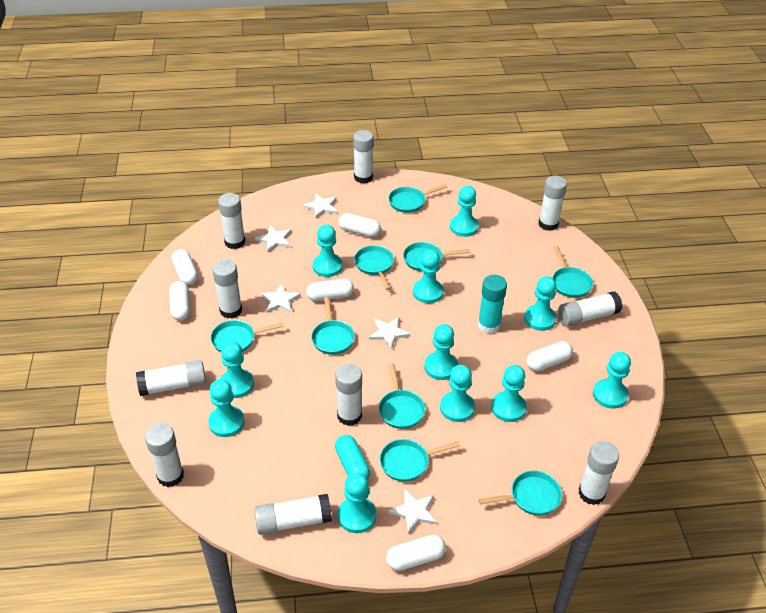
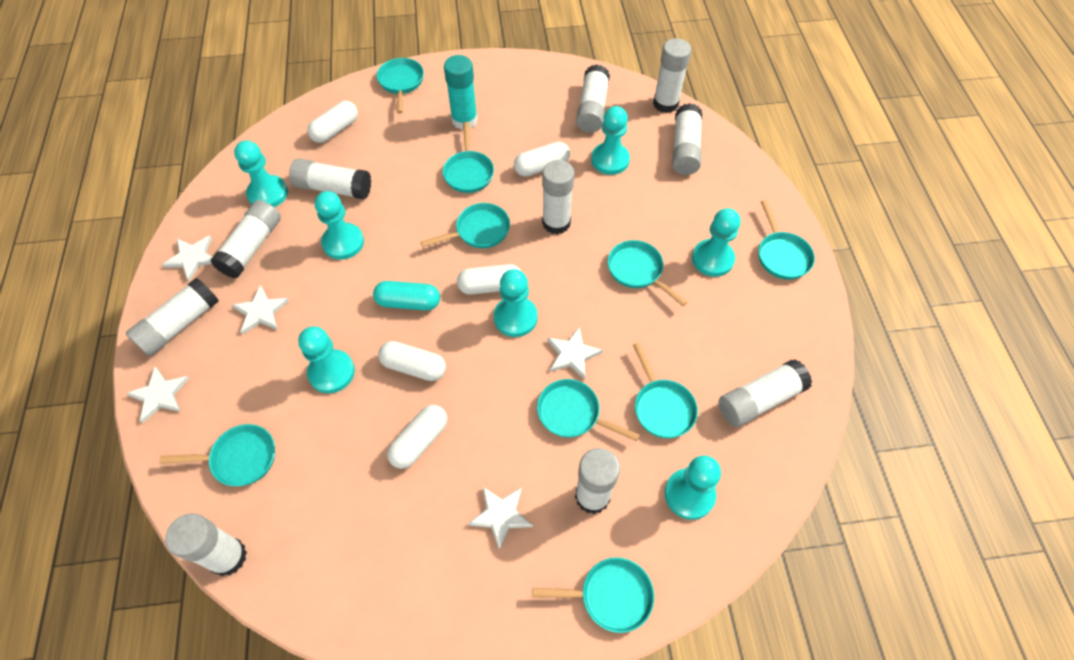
turquoise pawn: [208,379,244,437] [220,341,254,398] [312,224,343,277] [338,473,376,533] [413,250,444,303] [424,324,458,380] [440,365,475,422] [450,186,479,237] [491,365,527,422] [524,276,556,331] [593,352,631,409] = 11 -> [234,141,288,207] [298,326,355,393] [315,191,364,260] [494,269,538,337] [591,106,630,175] [665,456,721,520] [692,208,741,277] = 7
white capsule: [169,281,190,321] [172,249,198,285] [306,279,354,301] [338,213,381,237] [386,535,446,571] [526,341,573,371] = 6 -> [307,101,358,143] [378,341,446,381] [387,405,447,469] [457,264,521,295] [514,142,570,177] = 5

